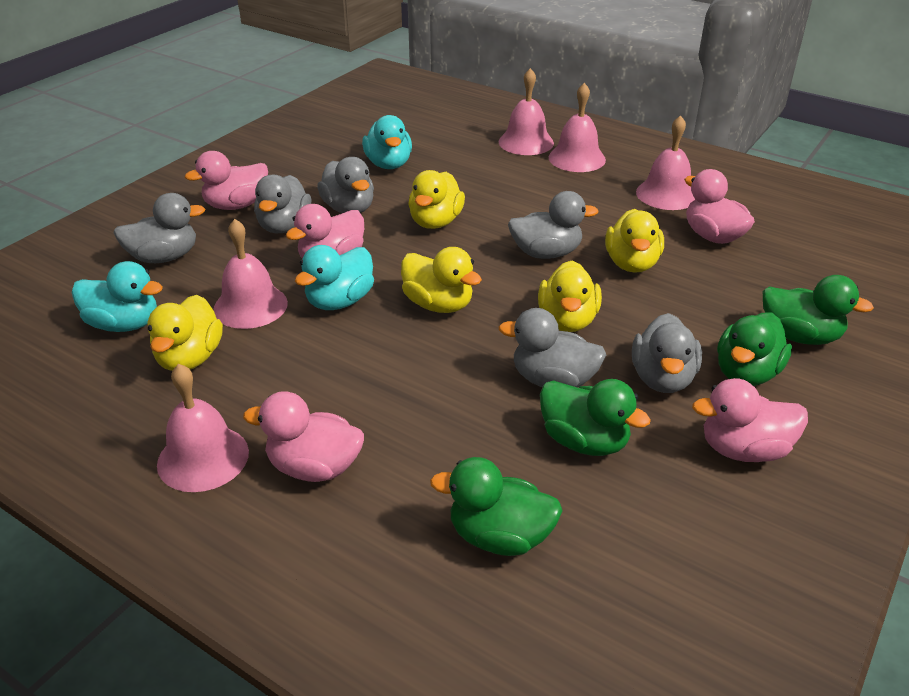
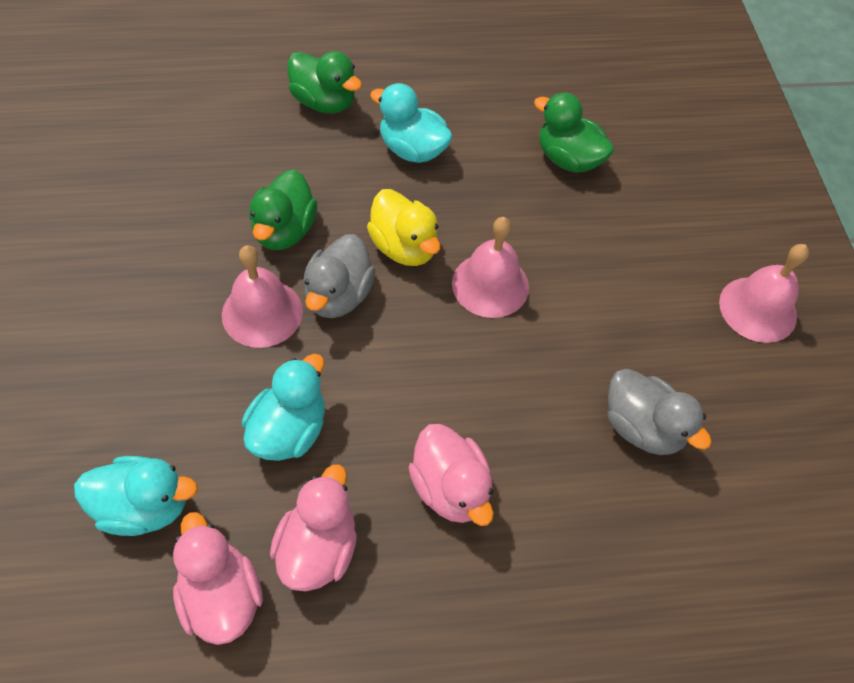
green duck: [430,457,563,556] [540,379,651,456] [717,313,792,386] [763,275,874,345] = 4 -> [249,169,318,250] [287,51,362,114] [534,93,614,173] = 3
grey duck: [113,193,205,263] [254,175,311,233] [317,157,374,213] [499,308,606,387] [508,191,599,259] [632,313,702,393] = 6 -> [303,234,376,318] [608,369,712,455] = 2
pink bell: [157,364,249,492] [213,219,288,329] [499,68,554,155] [548,83,606,172] [636,115,696,210] = 5 -> [222,245,303,348] [452,217,529,318] [719,244,809,343] = 3
pink duck: [185,151,268,210] [243,391,364,482] [286,204,364,259] [684,169,755,244] [692,378,808,462] = 5 -> [173,512,263,645] [270,464,357,591] [408,424,494,526] = 3
yellow duck: [147,295,223,371] [401,247,482,313] [408,170,465,229] [538,261,602,332] [605,209,664,273] = 5 -> [367,189,441,266] = 1

